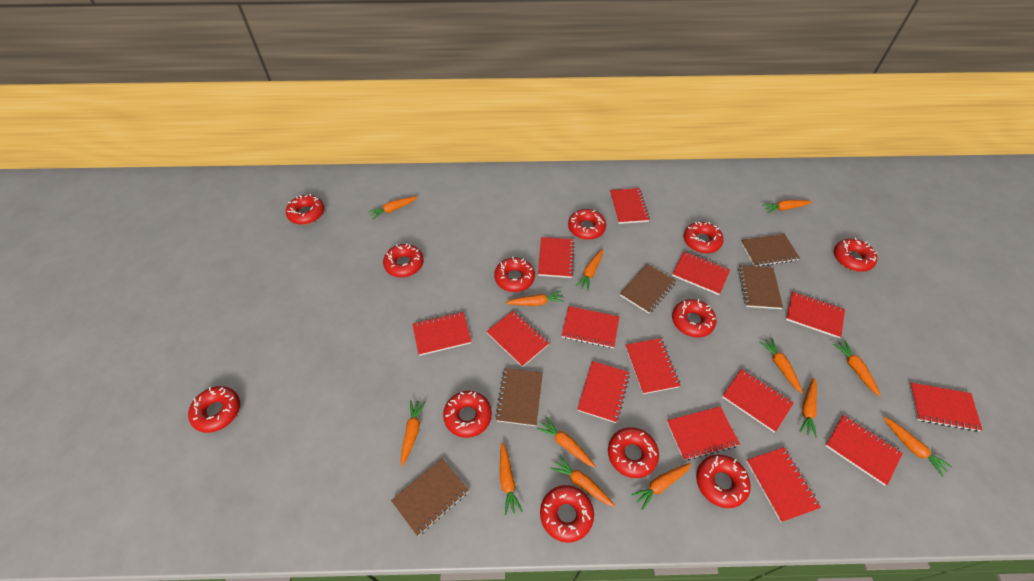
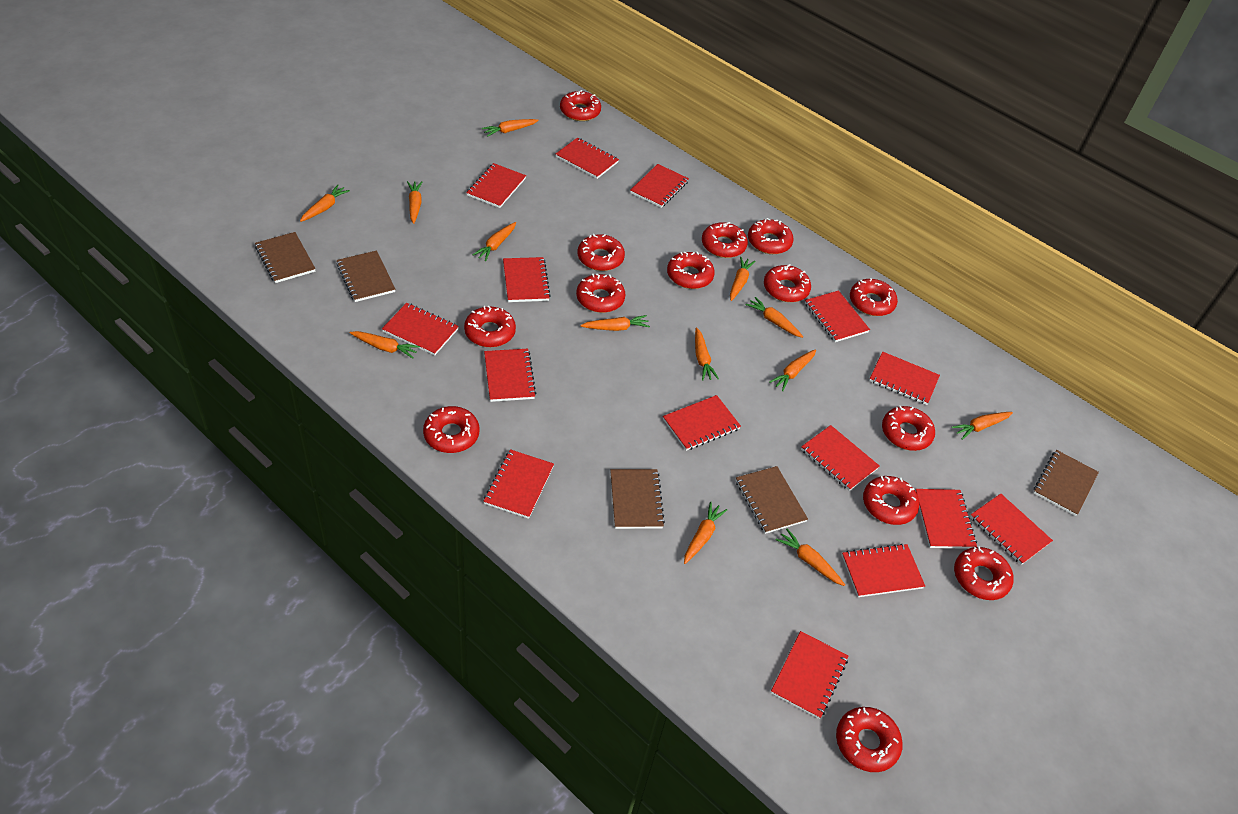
red donut: [188,386,240,433] [286,194,324,225] [383,244,424,277] [443,391,492,438] [494,257,535,292] [540,485,594,543] [568,209,606,240] [608,427,659,478] [672,299,716,337] [684,221,724,253] [696,454,751,508] [834,238,877,272] = 12 -> [423,406,479,453] [464,306,516,347] [560,90,601,121] [576,273,626,313] [577,234,625,271] [667,251,715,289] [702,222,748,258] [748,218,794,254] [764,264,811,302] [836,707,903,772] [850,278,898,316] [863,476,919,525] [882,406,935,451] [954,547,1013,600] = 14
red notebook: [412,312,472,356] [486,311,549,367] [538,237,575,278] [561,306,619,349] [577,361,630,423] [610,188,650,224] [625,338,681,394] [667,406,740,461] [672,251,730,295] [722,369,794,432] [746,447,821,522] [786,292,845,338] [825,415,903,486] [909,383,982,432] = 14 -> [382,303,459,355] [466,163,526,208] [484,349,536,402] [484,449,554,519] [503,257,551,302] [556,137,619,179] [630,164,689,208] [663,395,741,451] [771,631,848,719] [801,425,880,491] [805,290,870,342] [842,544,925,597] [869,352,940,405] [916,489,977,549] [970,494,1053,565] = 15

